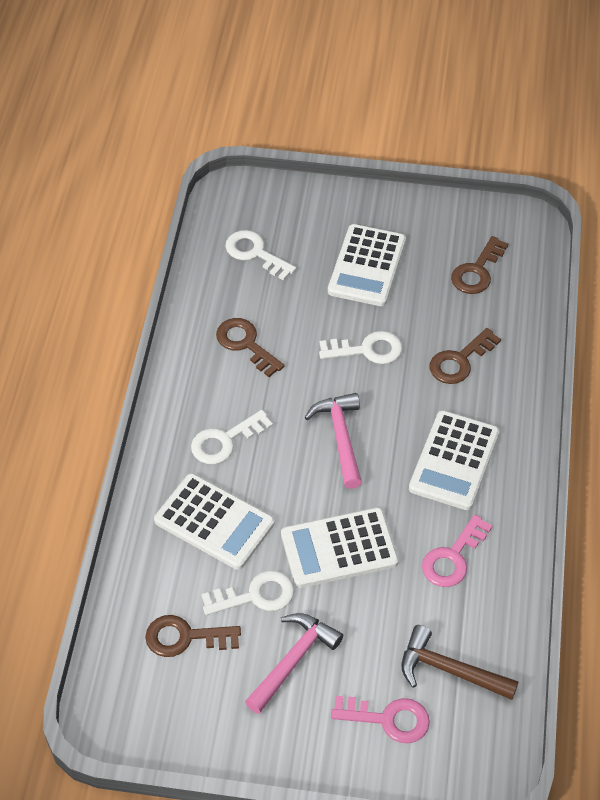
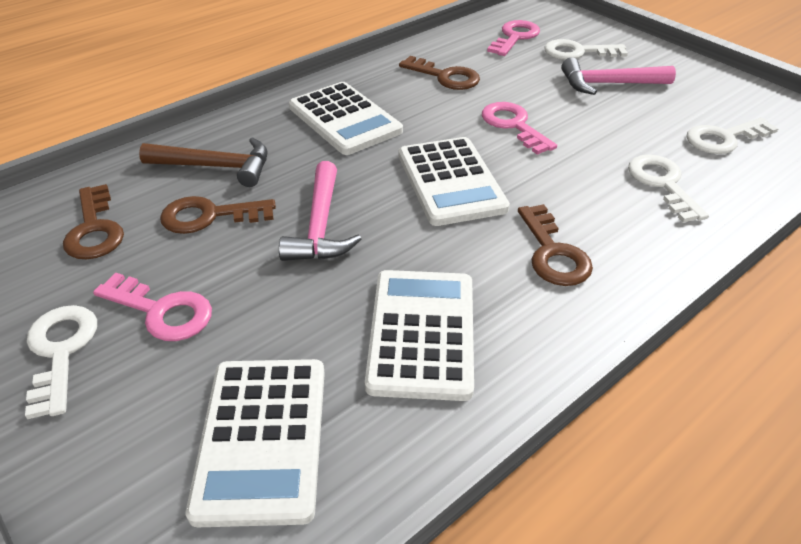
pink key: [331,696,430,743] [422,514,492,587] = 2 -> [93,272,212,341] [482,102,557,155] [487,20,540,56] = 3

